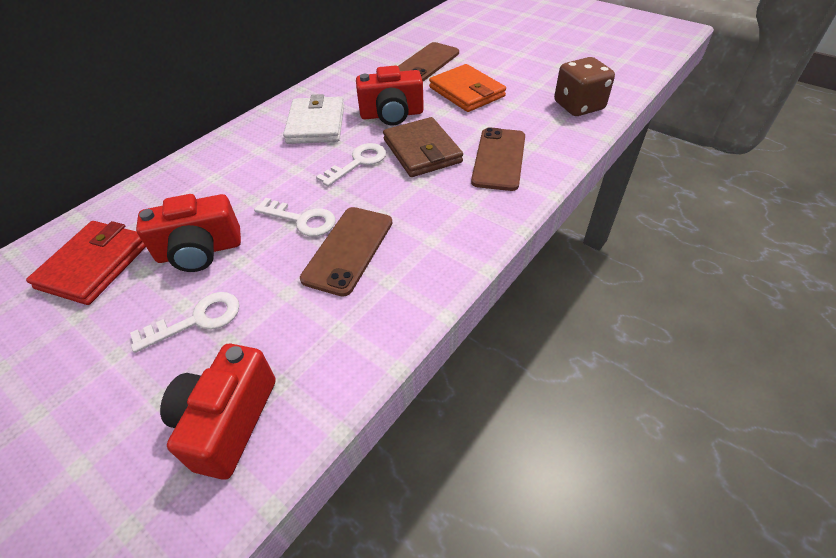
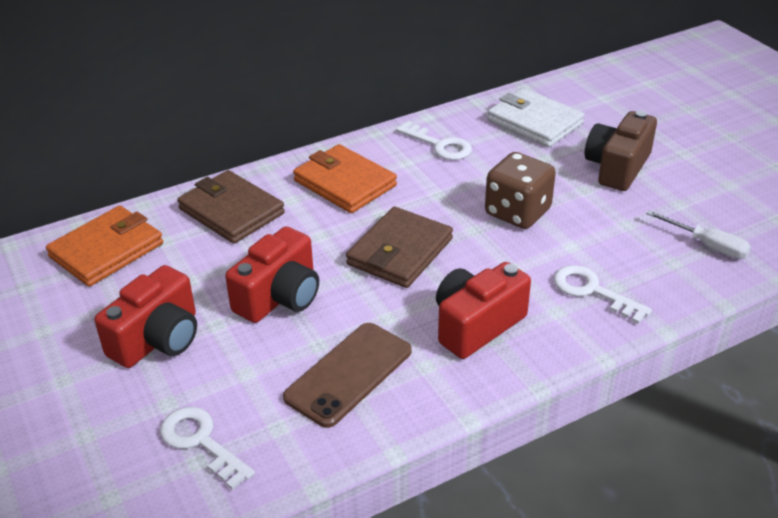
brown camera: none = 0 -> [585,110,657,191] = 1
brown phone: [300,207,392,297] [398,42,459,81] [471,127,525,191] = 3 -> [283,323,412,428] = 1
brown wallet: [383,117,463,177] = 1 -> [177,170,285,244] [346,207,453,288] = 2
orange wallet: [429,64,506,112] = 1 -> [46,206,163,287] [293,144,397,213] = 2
red wallet: [26,221,146,305] = 1 -> none = 0
white screwdriver: none = 0 -> [646,210,751,259] = 1

